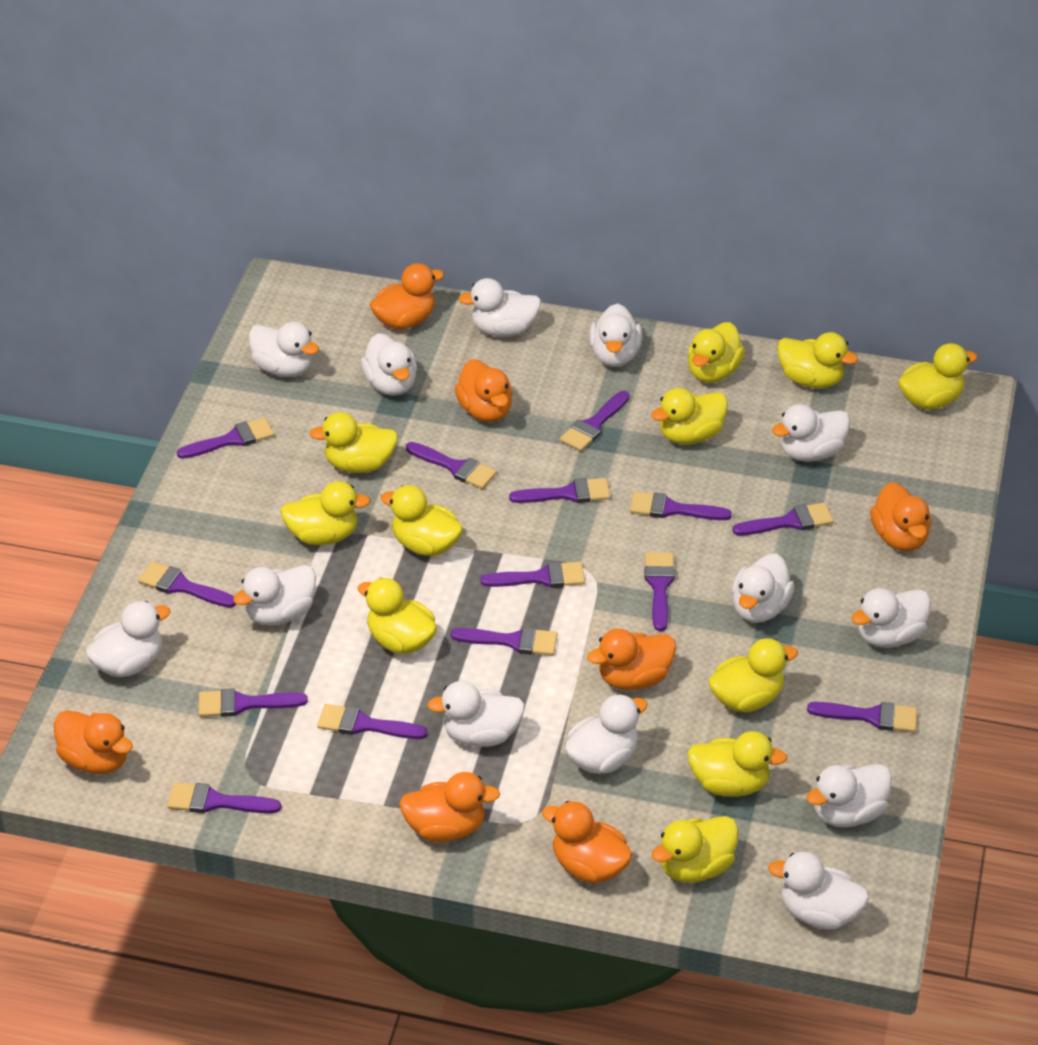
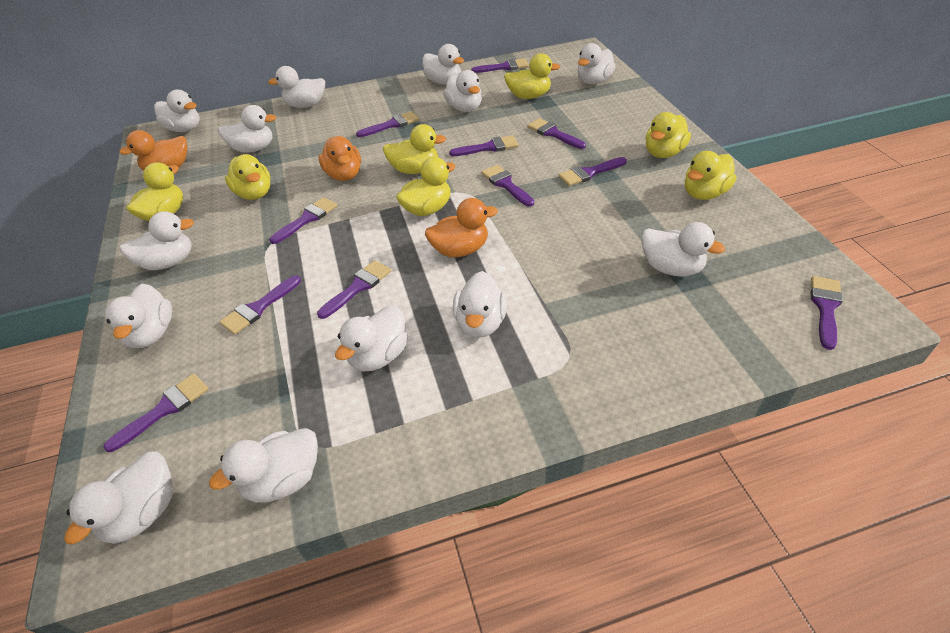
orange duck: [54,710,133,774] [370,263,444,330] [399,772,500,842] [455,359,513,422] [542,801,633,883] [587,629,676,690] [870,482,931,551] = 7 -> [119,130,188,171] [319,136,361,181] [425,198,498,257] = 3
purple brush: [138,562,236,608] [167,782,281,813] [177,417,274,459] [199,688,308,717] [317,704,427,739] [406,442,497,489] [451,627,558,655] [481,562,585,588] [509,478,610,503] [560,391,629,451] [630,492,732,520] [645,552,675,631] [732,502,834,535] [807,702,917,732] = 14 -> [103,374,209,452] [219,276,301,335] [270,197,337,244] [317,260,391,319] [356,111,419,137] [449,135,519,156] [471,59,529,73] [481,165,534,207] [527,118,586,149] [558,157,627,186] [811,276,843,350] = 11
yellow duck: [280,481,371,545] [309,412,398,473] [358,578,437,654] [380,485,463,556] [651,388,728,445] [651,816,739,883] [687,731,787,797] [688,322,745,383] [708,638,798,712] [777,332,858,388] [898,343,977,410] = 11 -> [126,162,183,221] [225,154,271,200] [383,124,446,174] [396,157,456,216] [504,53,560,99] [646,112,691,158] [685,151,736,200] = 7

